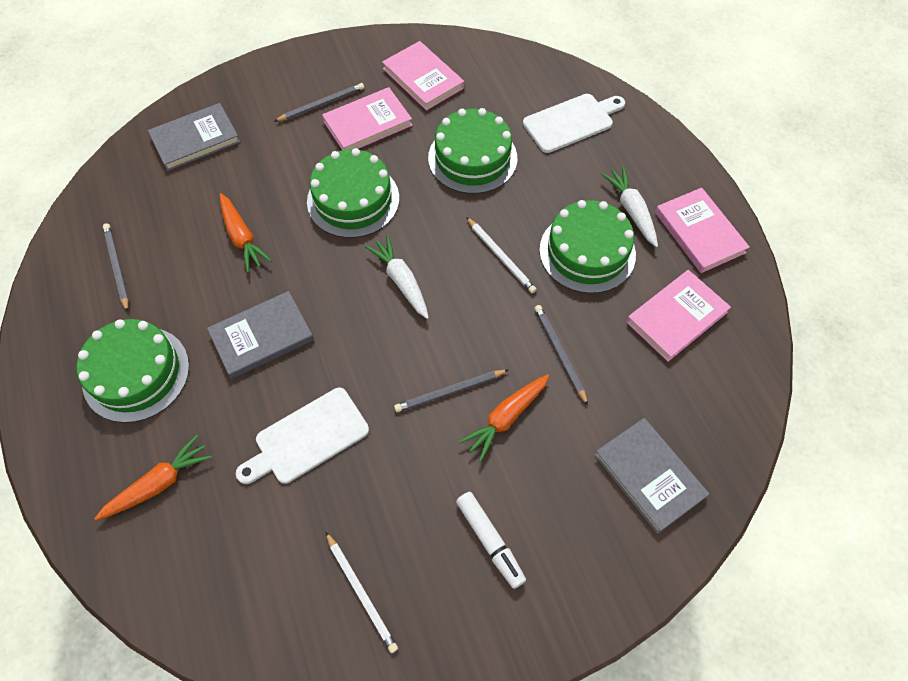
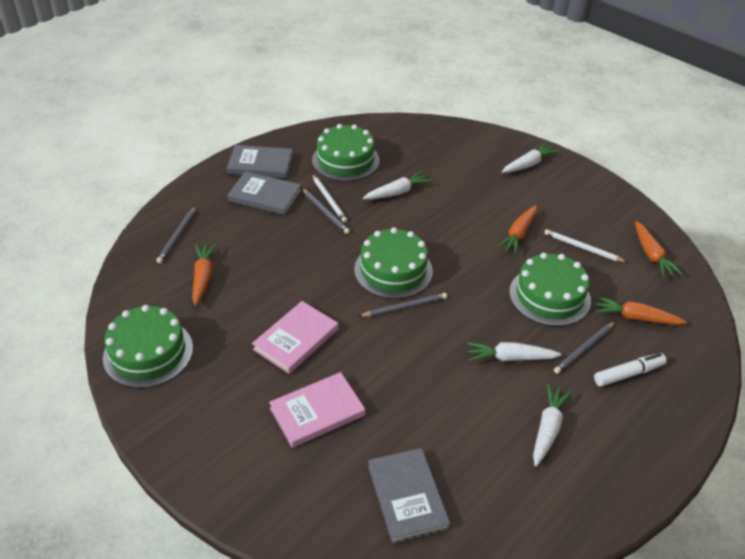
orange carrot: [94,435,212,520] [220,193,272,273] [459,374,549,462] = 3 -> [192,244,217,306] [497,205,537,255] [595,296,687,325] [635,221,683,278] = 4
pink book: [322,87,412,150] [382,41,464,111] [626,270,731,362] [655,188,750,273] = 4 -> [252,301,338,374] [269,372,365,448] = 2
white carrot: [365,235,429,319] [601,167,658,247] = 2 -> [363,171,433,199] [467,342,562,362] [502,142,559,173] [533,384,572,467] = 4
white cutting board: [236,388,369,484] [523,94,625,153] = 2 -> none = 0

